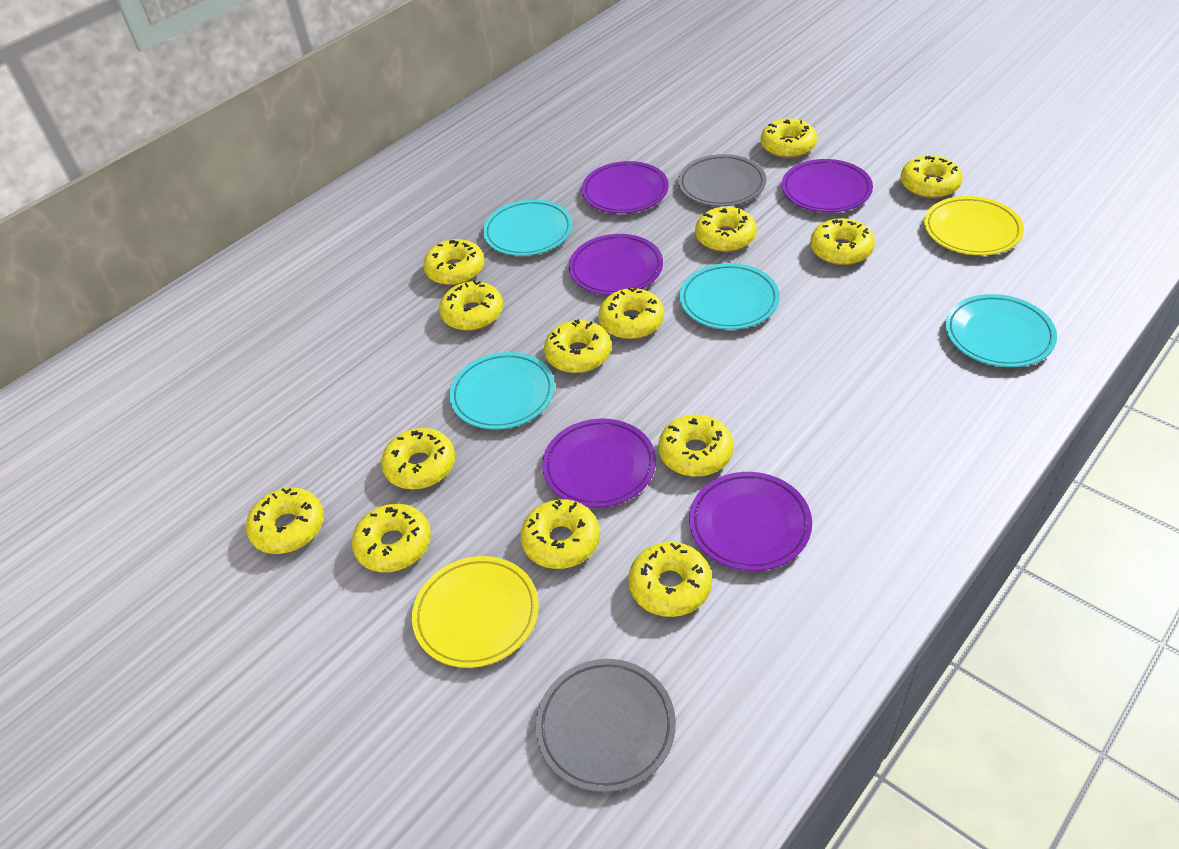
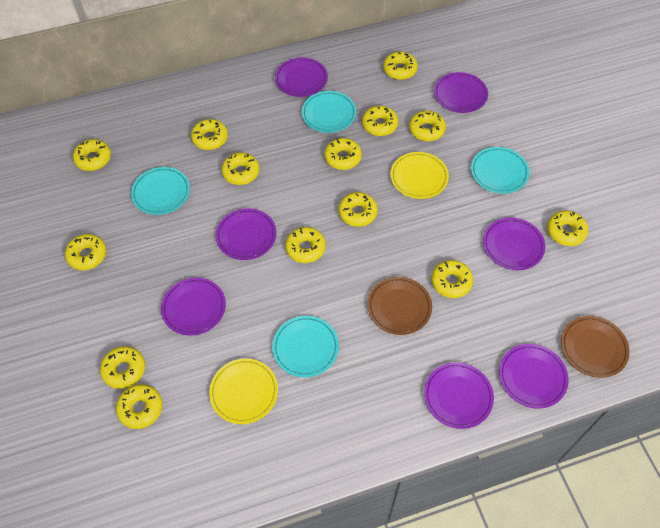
brown plate: none = 0 -> [367,277,432,335] [561,316,630,378] = 2
grey plate: [536,659,676,792] [678,154,766,206] = 2 -> none = 0
purple plate: [542,419,656,508] [569,234,663,295] [582,161,669,213] [689,472,812,571] [782,159,873,212] = 5 -> [161,278,226,336] [216,208,276,260] [275,57,328,97] [424,362,494,429] [434,72,488,113] [483,218,546,270] [499,344,569,409] = 7

